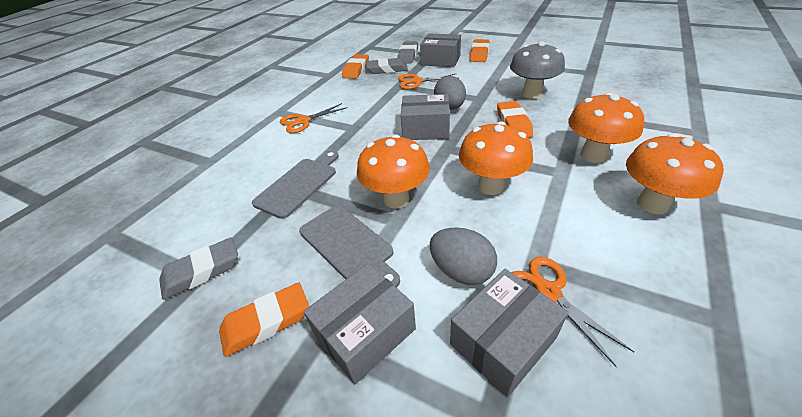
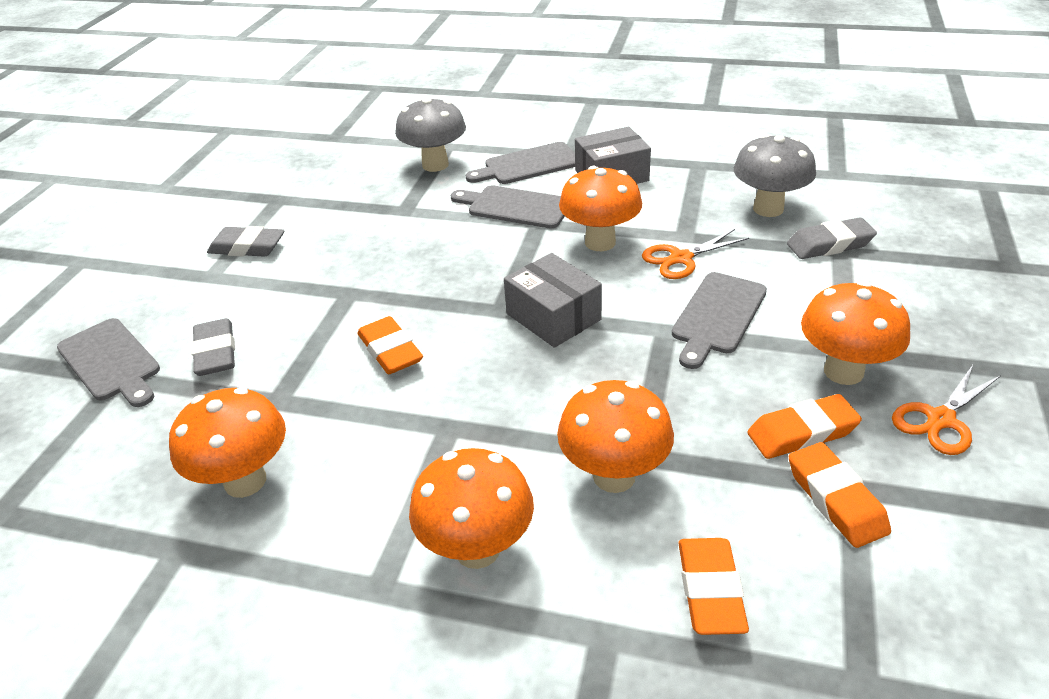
grey box: [304,263,416,384] [401,94,450,140] [420,33,461,67] [450,269,568,397] = 4 -> [504,253,602,348] [575,127,651,184] = 2
grey cutting board: [252,150,339,219] [299,205,400,288] = 2 -> [57,318,160,407] [450,185,565,229] [466,142,575,184] [672,272,767,369] = 4
grey egg: [430,227,497,285] [434,76,466,110] = 2 -> none = 0
grey mushroom: [510,41,565,99] = 1 -> [395,97,466,172] [734,134,816,217] = 2
orange mushroom: [357,134,430,208] [459,122,533,195] [568,93,644,163] [626,133,724,214] = 4 -> [169,387,286,498] [409,448,534,569] [557,380,674,493] [559,166,642,251] [801,281,910,385] = 5
orange scissors: [280,103,348,133] [398,74,455,89] [511,257,634,367] = 3 -> [642,229,749,279] [892,365,1001,455] = 2

